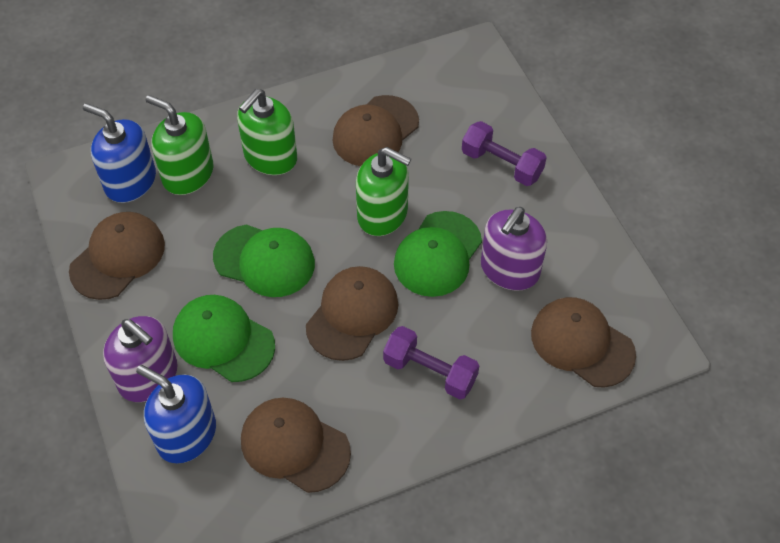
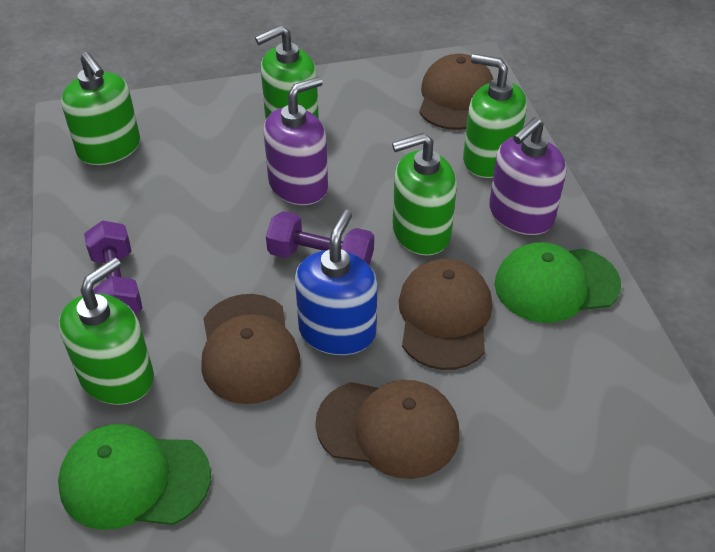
blue soap dispenser: [83,103,156,203] [136,365,216,463] = 2 -> [295,210,378,355] = 1
brown cap: [69,212,165,300] [241,398,351,493] [306,266,398,361] [332,95,419,166] [531,297,636,388] = 5 -> [201,294,300,404] [315,380,459,479] [399,259,492,370] [419,54,493,130] = 4
green cap: [173,295,275,382] [213,224,315,297] [394,211,482,297] = 3 -> [58,424,211,530] [495,242,621,323] = 2
green soap dispenser: [146,95,213,195] [237,89,297,175] [356,147,411,236] = 3 -> [59,258,154,405] [61,52,140,165] [255,25,319,119] [392,133,457,255] [463,54,527,178] = 5

